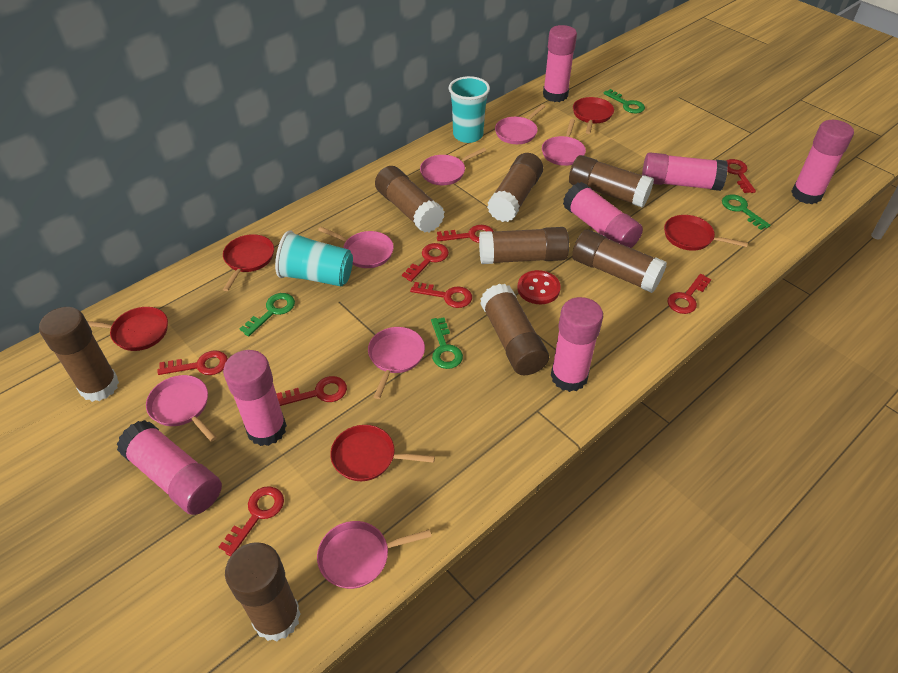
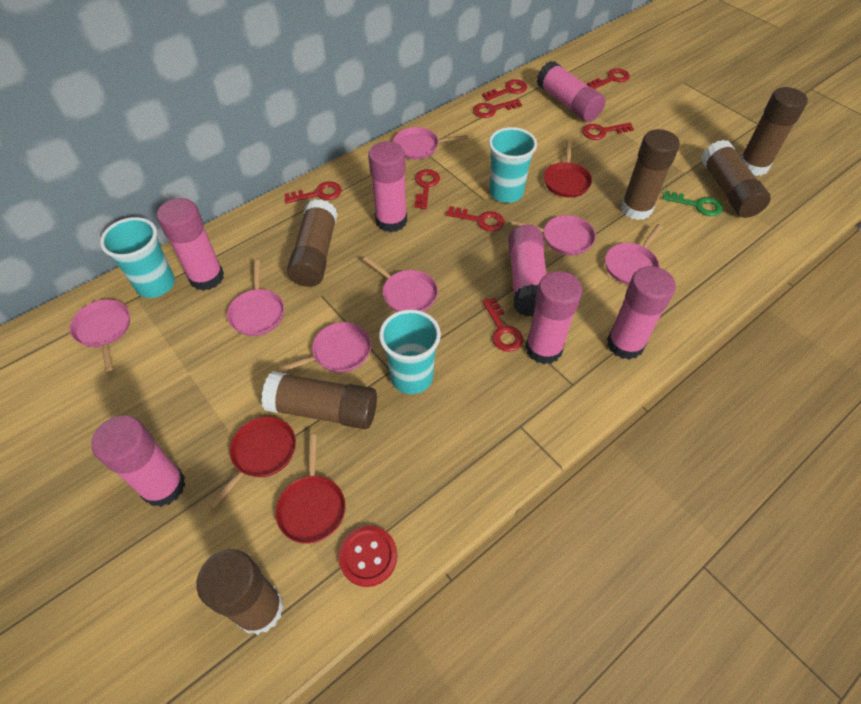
brown glue stick: [39,307,119,402] [225,542,301,641] [375,166,445,233] [479,227,569,264] [480,284,549,375] [487,153,543,222] [569,155,654,208] [572,229,667,293] = 8 -> [196,549,284,635] [261,371,377,429] [287,199,338,287] [621,129,680,220] [701,140,771,218] [741,87,808,176] = 6
green key: [240,293,295,337] [431,317,463,369] [603,89,645,113] [722,194,771,230] = 4 -> [662,190,723,216] = 1
red pan: [87,307,168,351] [223,234,274,291] [330,425,435,481] [573,97,614,134] [664,215,748,251] = 5 -> [209,417,296,509] [276,434,346,544] [544,140,592,198] = 3
turquoise cup: [275,230,353,287] [449,76,490,143] = 2 -> [100,217,175,298] [379,309,441,394] [489,127,537,203] = 3

